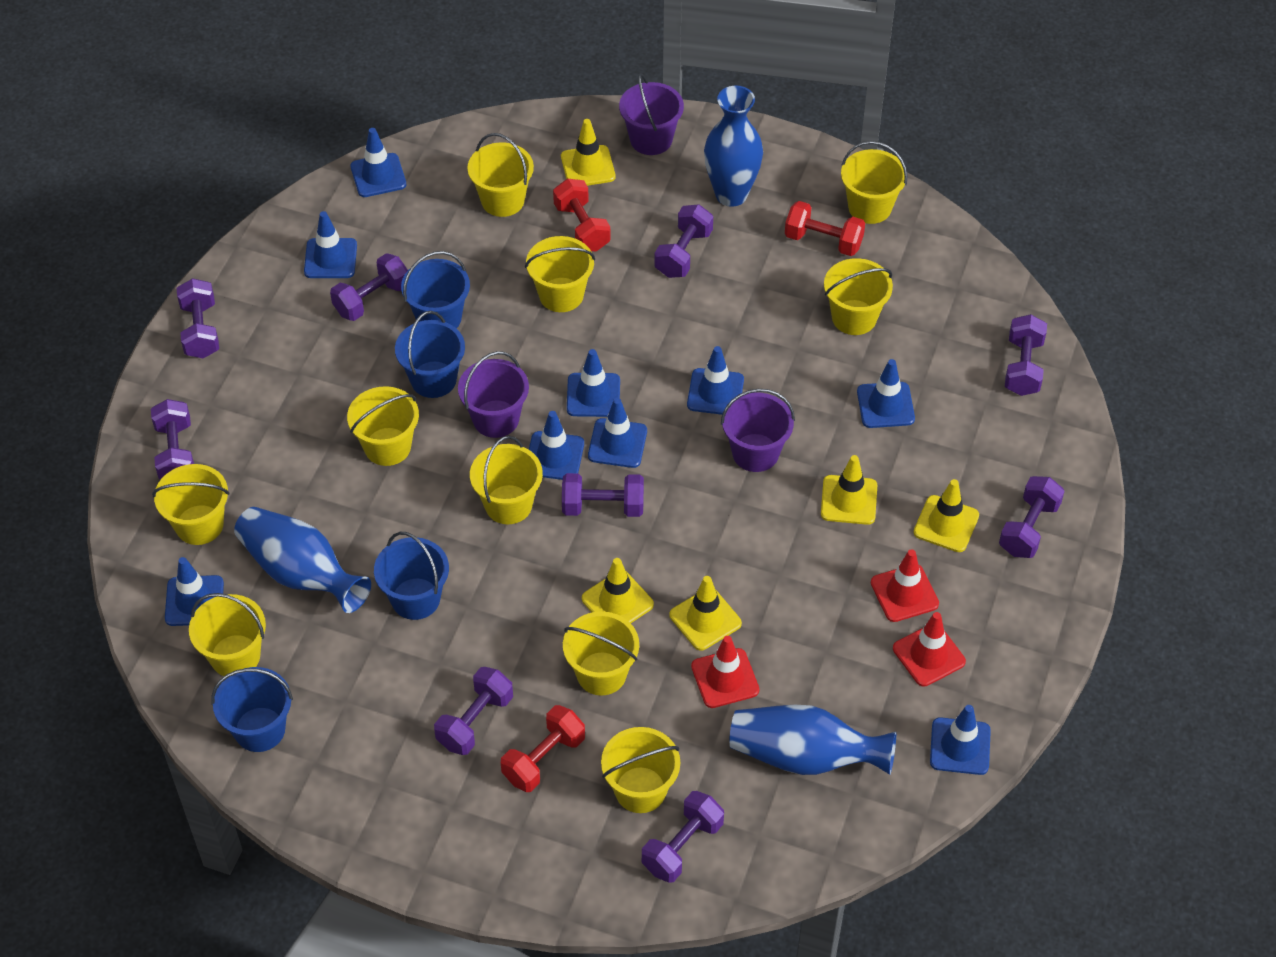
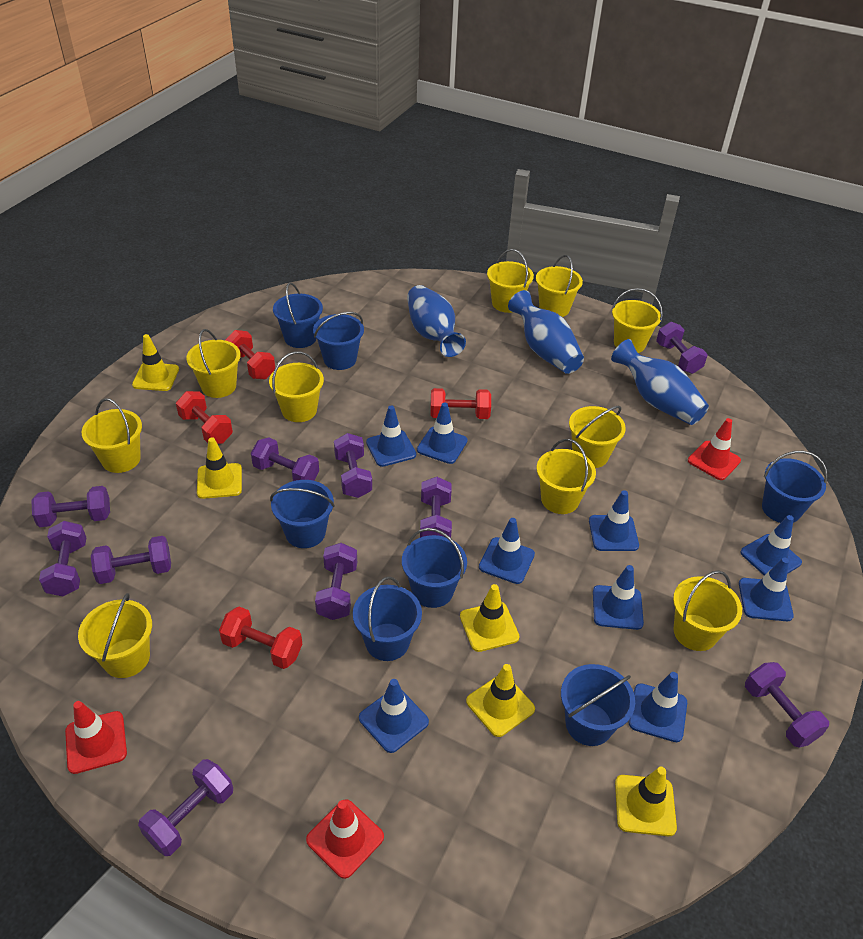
blue bucket: [211,667,293,752] [374,532,449,620] [395,311,465,398] [401,251,470,328] = 4 -> [270,480,335,548] [273,282,323,348] [313,312,364,370] [353,576,422,661] [402,528,467,608] [561,664,635,746] [762,451,828,523] = 7
purple bucket: [458,351,529,438] [619,73,684,155] [721,389,795,472] = 3 -> none = 0
purple dumbbell: [151,399,194,480] [177,278,219,358] [330,253,408,321] [434,667,513,755] [562,473,644,517] [642,791,724,883] [655,204,713,278] [999,476,1065,558] [1005,314,1047,396] = 9 -> [31,486,110,527] [39,521,86,596] [91,536,171,584] [138,759,233,856] [251,437,319,481] [315,543,357,620] [334,433,372,498] [420,477,452,538] [656,322,708,374] [745,662,829,747] = 10
red dumbbell: [501,705,585,792] [553,179,611,252] [785,201,865,256] = 3 -> [176,391,233,444] [219,607,302,669] [225,330,275,379] [430,388,491,419] = 4

